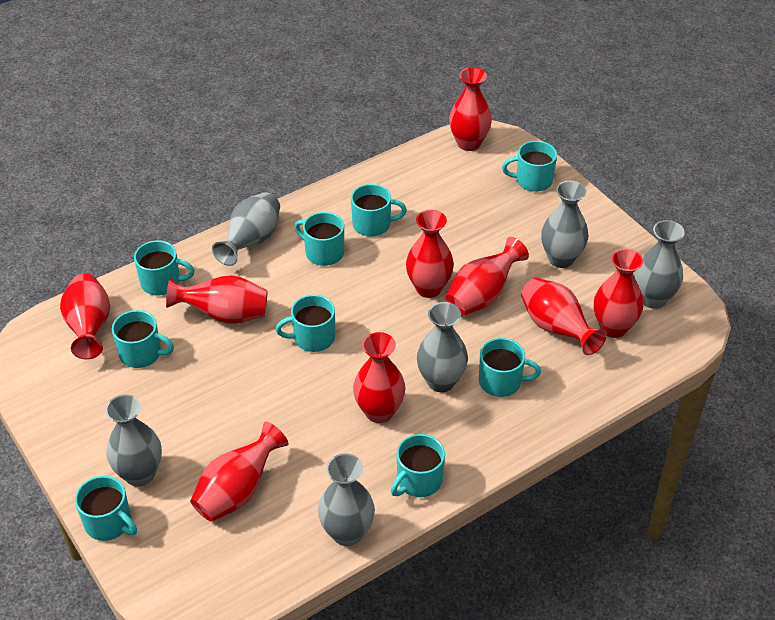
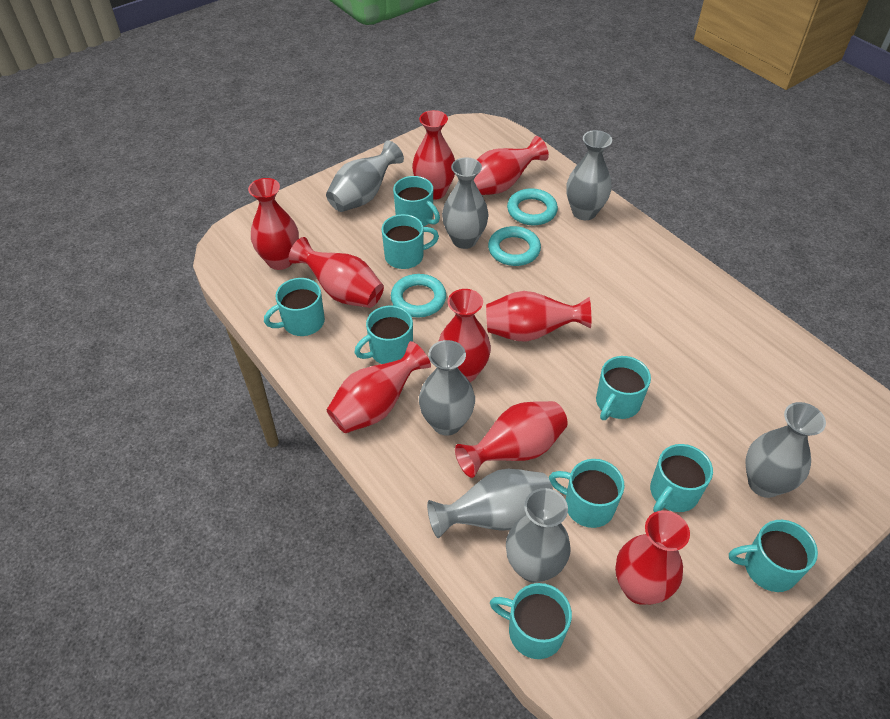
grey vase: [105,394,162,486] [212,192,280,266] [318,454,375,546] [417,302,468,392] [541,181,588,268] [634,220,685,309] = 6 -> [326,140,404,212] [419,340,475,436] [427,469,553,538] [442,157,489,249] [506,488,571,583] [566,130,612,220] [745,402,826,498] = 7
turquoise ring: none = 0 -> [391,274,446,317] [488,226,541,266] [507,188,558,225] = 3

